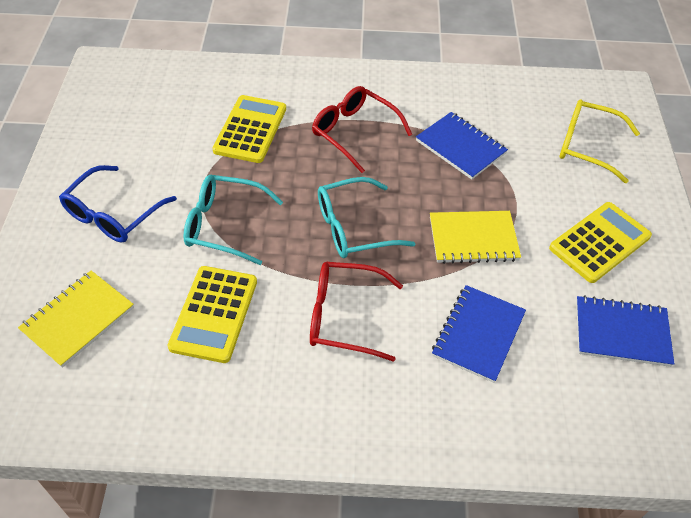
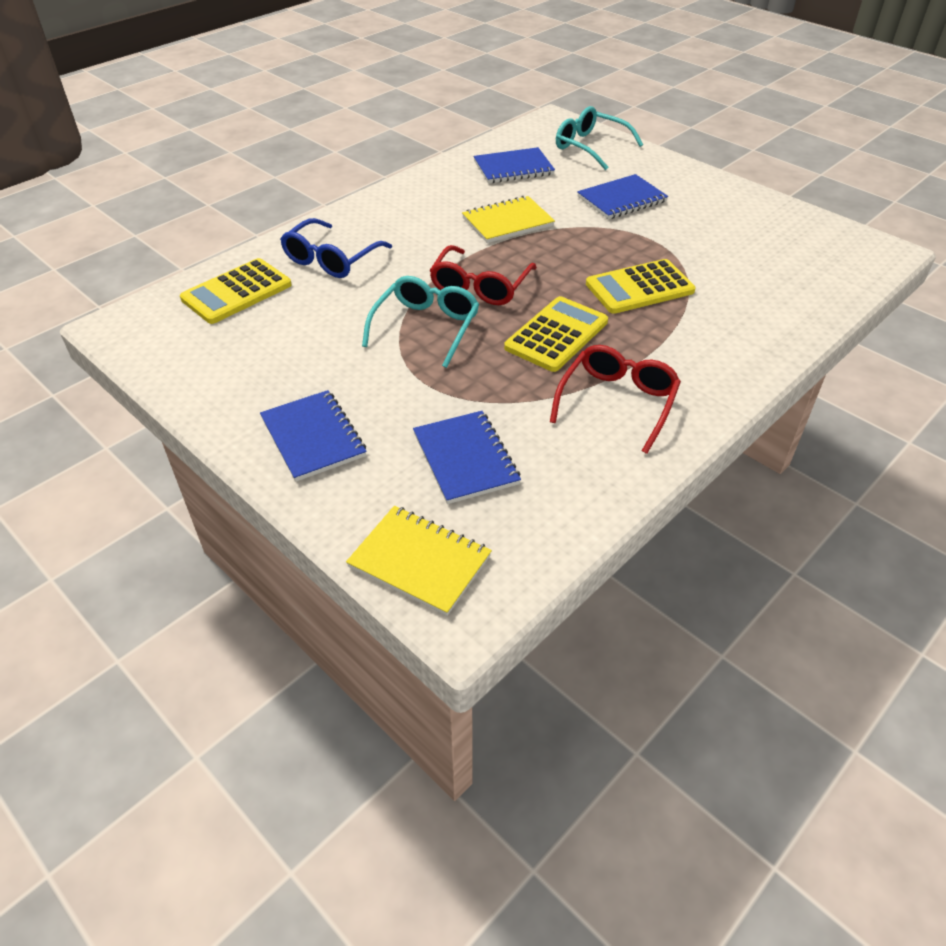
blue notebook: [416,112,508,180] [432,285,526,383] [576,295,674,367] = 3 -> [260,390,367,482] [413,411,521,504] [474,147,555,183] [577,174,668,219] = 4
yellow glasses: [560,100,640,183] = 1 -> none = 0

